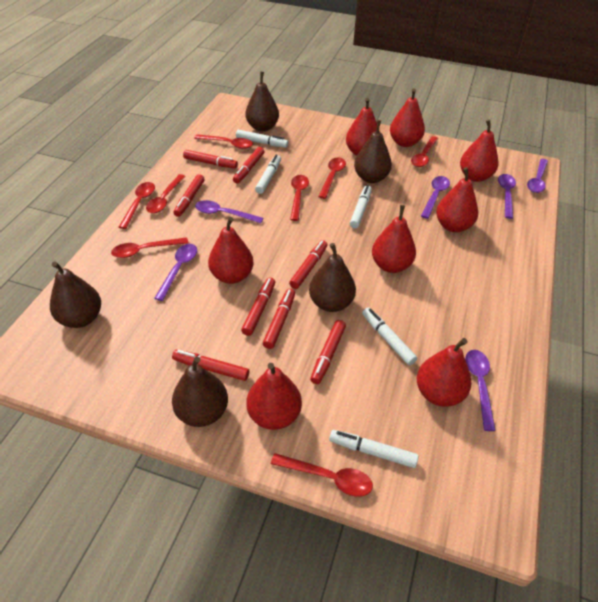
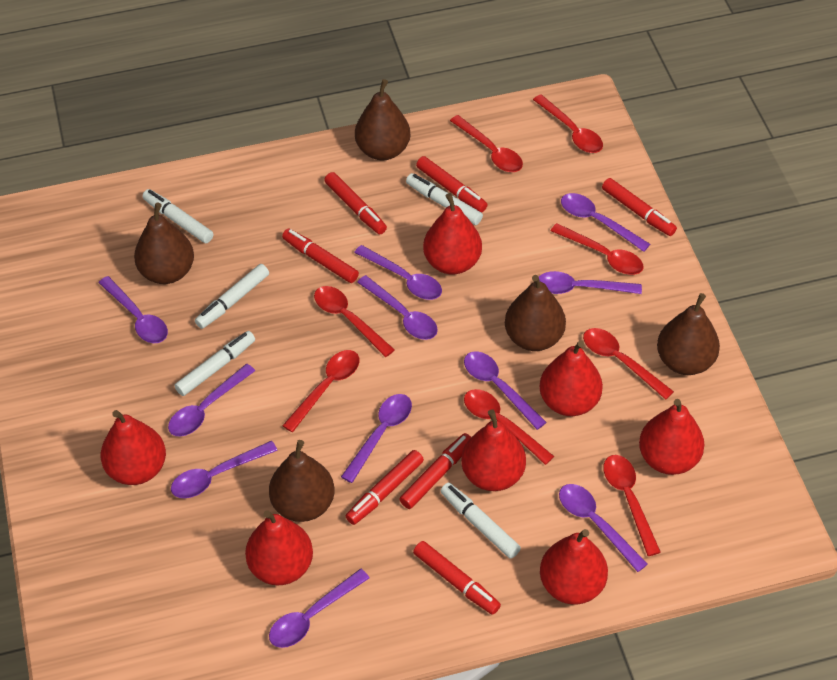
purple spoon: [154,244,197,301] [195,200,263,223] [421,176,450,219] [465,350,496,431] [498,174,516,219] [527,159,548,193] = 6 -> [98,276,168,343] [168,364,255,437] [171,441,278,498] [269,569,370,648] [341,394,412,483] [354,245,442,300] [357,275,438,340] [464,351,547,430] [539,271,642,294] [559,484,648,572] [561,193,650,252] = 11
red marker: [172,350,249,381] [173,174,205,217] [183,150,238,168] [233,147,264,184] [241,278,275,336] [263,289,295,349] [289,240,327,289] [310,320,346,384] = 8 -> [282,228,359,283] [324,172,387,234] [346,450,424,525] [399,433,471,509] [413,541,501,615] [416,156,488,212] [602,178,677,236] = 7
red pear: [208,217,254,284] [246,363,302,430] [346,98,380,156] [372,205,416,273] [390,88,425,147] [417,338,471,407] [436,167,478,232] [460,119,499,182] = 8 -> [101,410,166,485] [245,510,313,585] [423,193,482,274] [461,409,526,491] [539,341,603,416] [540,529,608,604] [639,399,704,475] = 7

